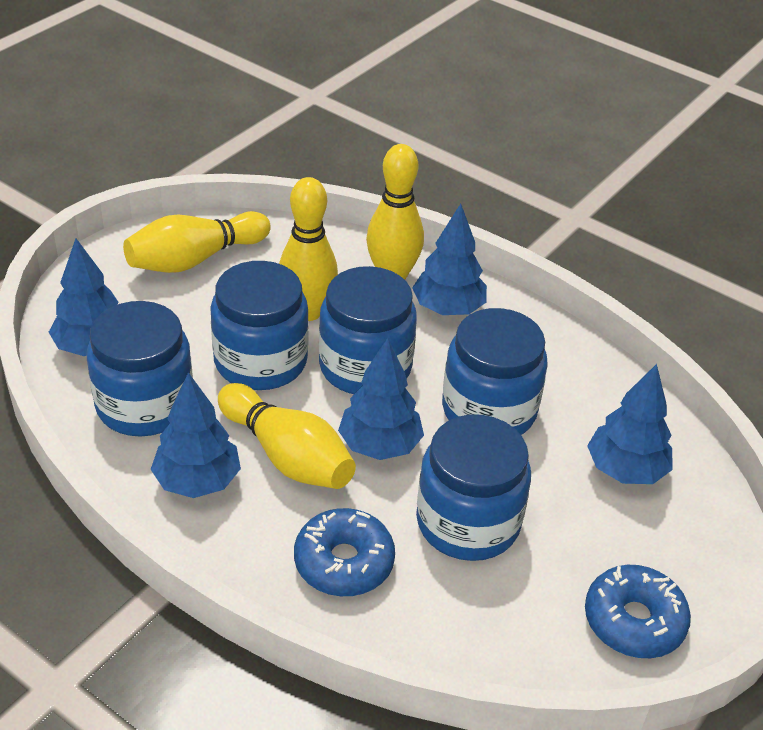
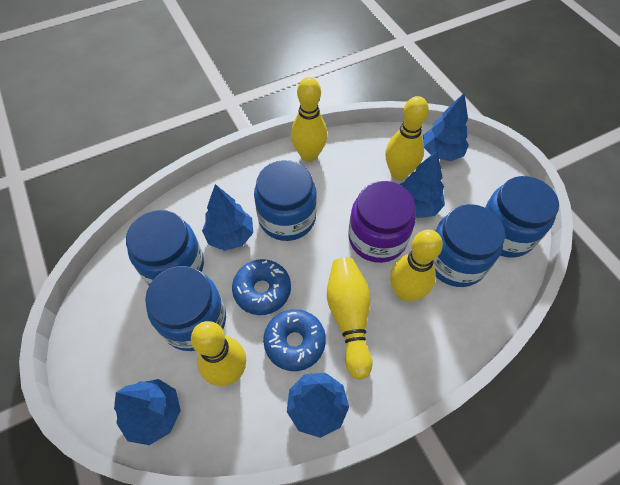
purple jar: none = 0 -> [348,181,416,263] = 1
yellow bowling pin: [123,211,271,273] [218,383,356,489] [279,177,338,321] [366,144,424,280] = 4 -> [191,321,246,386] [291,77,328,162] [327,257,373,380] [386,96,429,180] [390,229,443,302] = 5

